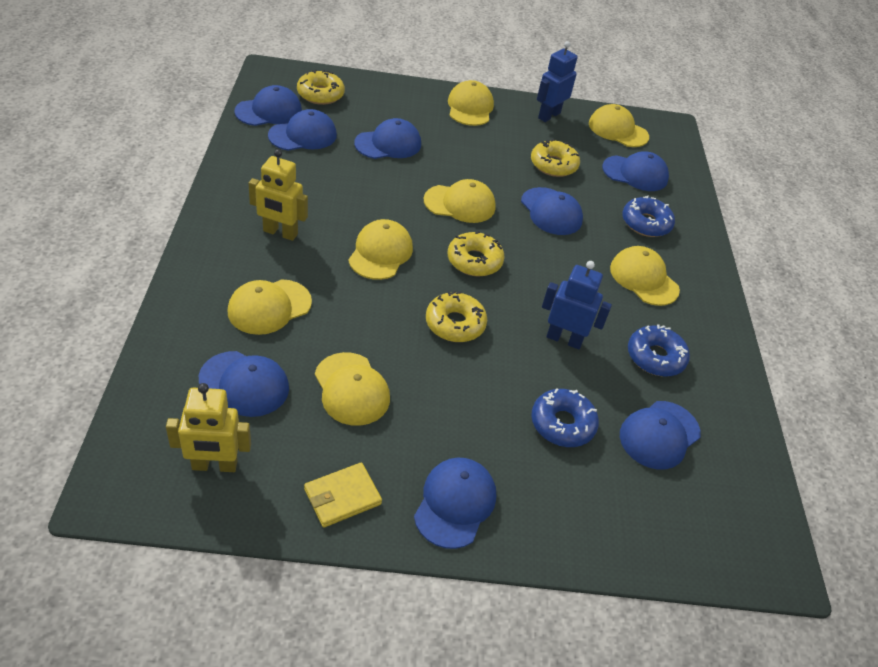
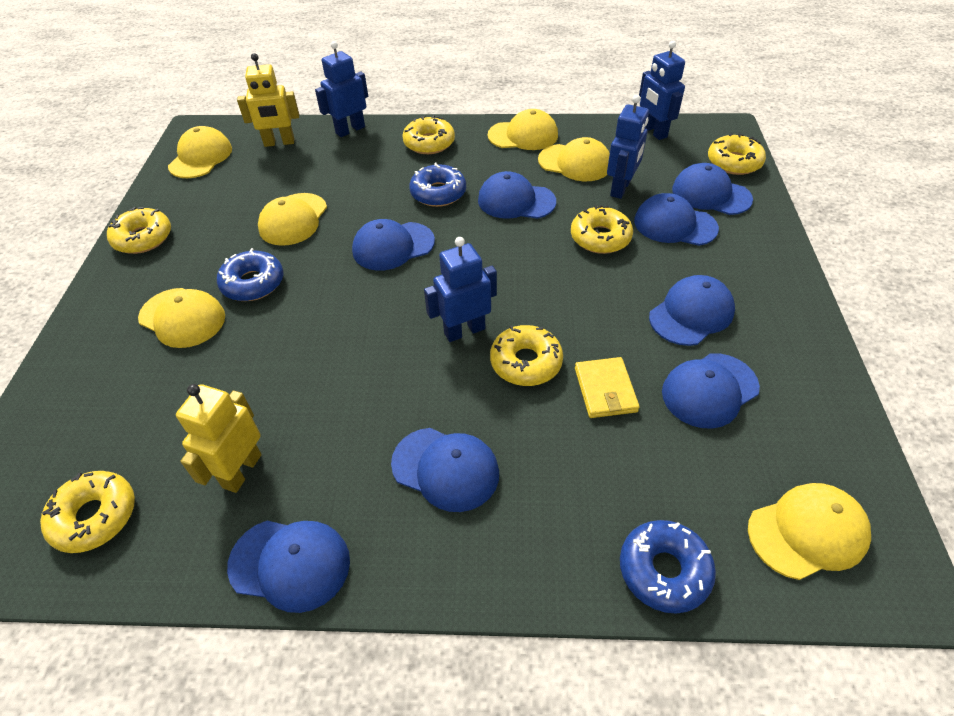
blue robot: [537,41,578,122] [542,261,612,349] = 2 -> [315,41,368,137] [424,237,497,342] [607,95,649,199] [639,41,685,140] = 4
yellow cap: [227,279,312,335] [315,352,390,426] [348,219,413,280] [424,179,496,223] [448,80,494,126] [589,104,649,147] [610,246,680,306] = 7 -> [138,288,225,348] [168,126,232,178] [258,193,327,246] [488,109,558,150] [538,137,610,181] [748,483,871,580] = 6
yellow donut: [297,70,345,105] [426,291,487,342] [447,231,505,276] [531,139,580,177] = 4 -> [40,471,135,553] [107,207,171,254] [402,115,455,154] [490,325,563,386] [571,205,633,254] [708,133,766,175] = 6

